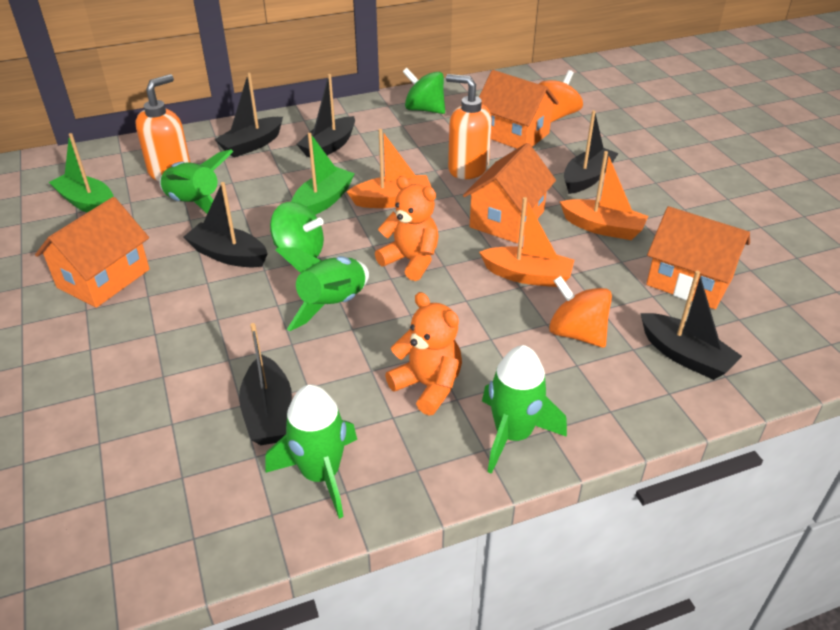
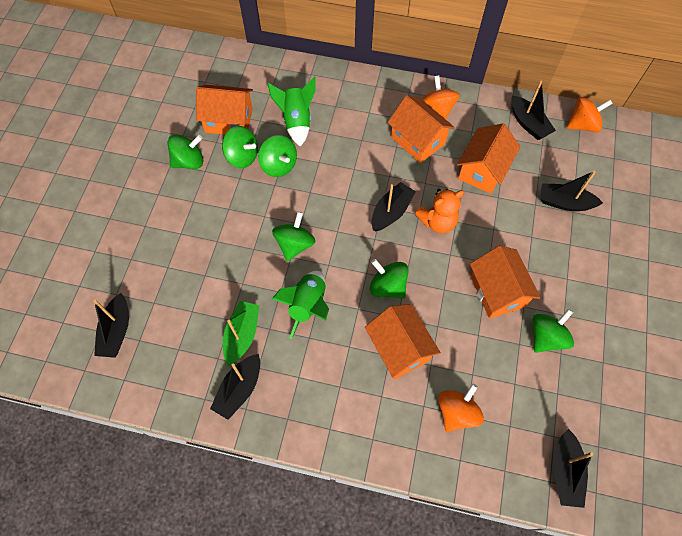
green boat: [49,133,114,212] [291,133,355,215] = 2 -> [223,301,259,366] = 1
green rocket: [159,149,234,214] [265,384,357,519] [276,247,369,331] [482,345,567,474] = 4 -> [267,77,316,147] [272,271,329,339] = 2
green spinning top: [270,202,324,258] [403,68,445,114] = 2 -> [168,134,203,169] [222,126,258,168] [258,135,297,177] [272,211,316,261] [370,259,408,299] [532,309,574,353] = 6
orange boat: [347,129,431,208] [479,197,574,287] [560,151,648,240] = 3 -> none = 0
orange house: [35,197,150,308] [463,143,556,243] [479,70,559,149] [646,206,750,309] = 4 -> [196,85,253,135] [365,304,441,380] [387,95,455,163] [457,123,520,194] [470,246,540,319] = 5
orange soap dispenser: [135,74,190,181] [446,74,492,179] = 2 -> none = 0
orange spinning top: [539,70,583,122] [549,276,612,348] = 2 -> [422,75,460,119] [438,384,484,432] [567,97,613,132] = 3
orange teddy bear: [375,176,439,281] [385,292,462,415] = 2 -> [415,189,464,233] = 1

